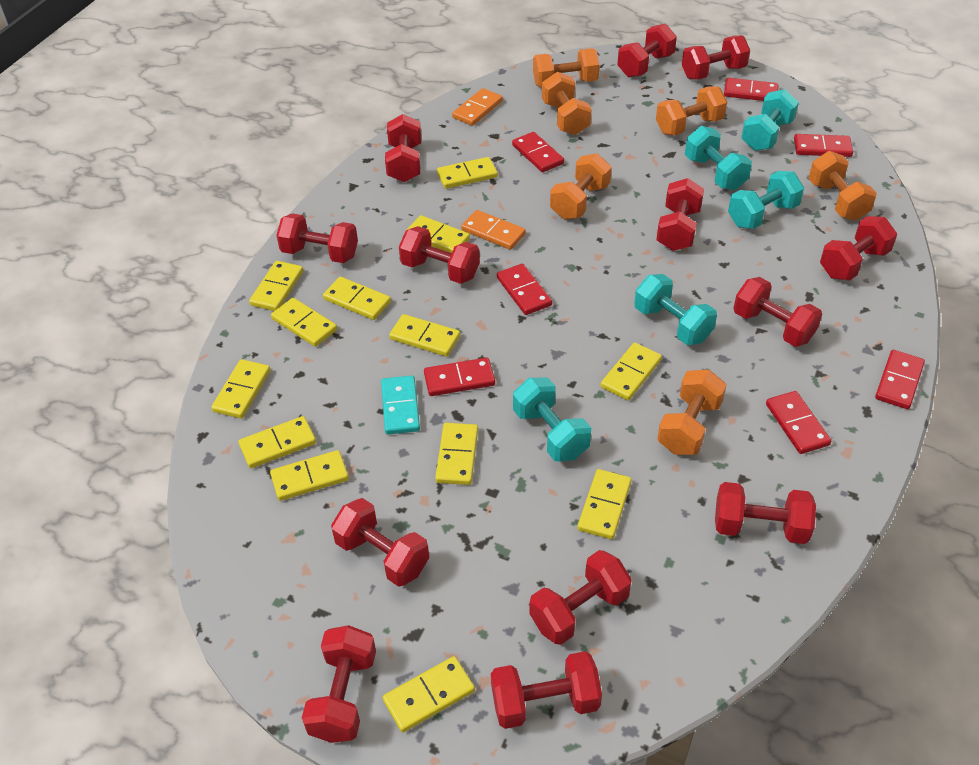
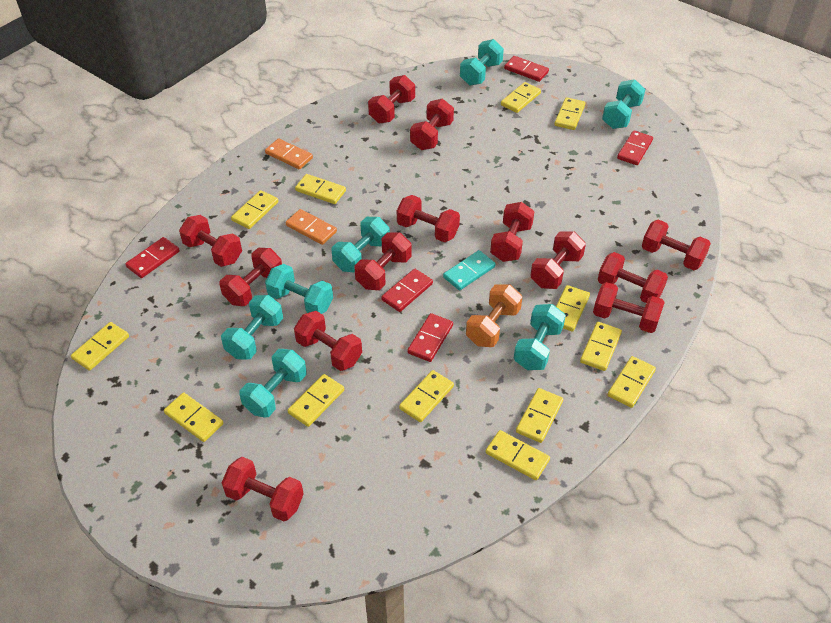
orange dumbbell: [533,48,600,87] [542,72,592,135] [550,154,612,220] [656,87,727,135] [657,370,727,455] [808,151,877,221] = 6 -> [466,284,522,347] = 1
red domino: [424,357,495,396] [497,263,552,315] [512,132,564,172] [724,78,778,101] [766,391,831,454] [794,134,853,157] [875,350,925,409] = 7 -> [125,237,180,278] [381,269,433,312] [407,313,453,362] [504,56,549,82] [617,130,653,165] = 5
turquoise dumbbell: [513,378,591,461] [634,274,717,345] [685,126,752,190] [728,171,804,229] [741,89,799,151] = 5 -> [221,295,283,360] [239,349,307,418] [265,264,333,314] [332,217,390,272] [460,39,504,85] [513,304,566,370] [602,79,645,129] = 7

